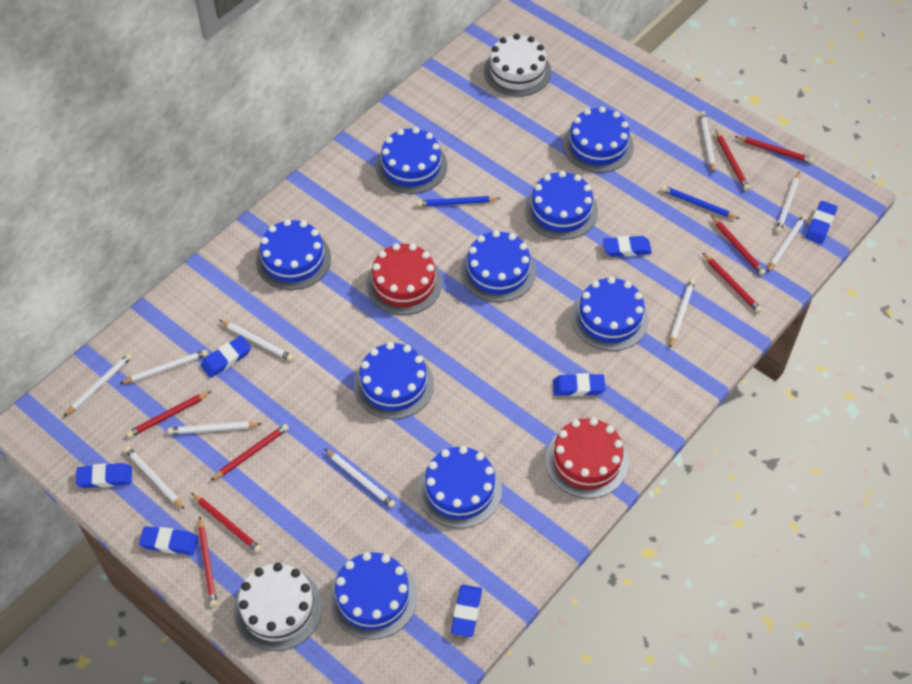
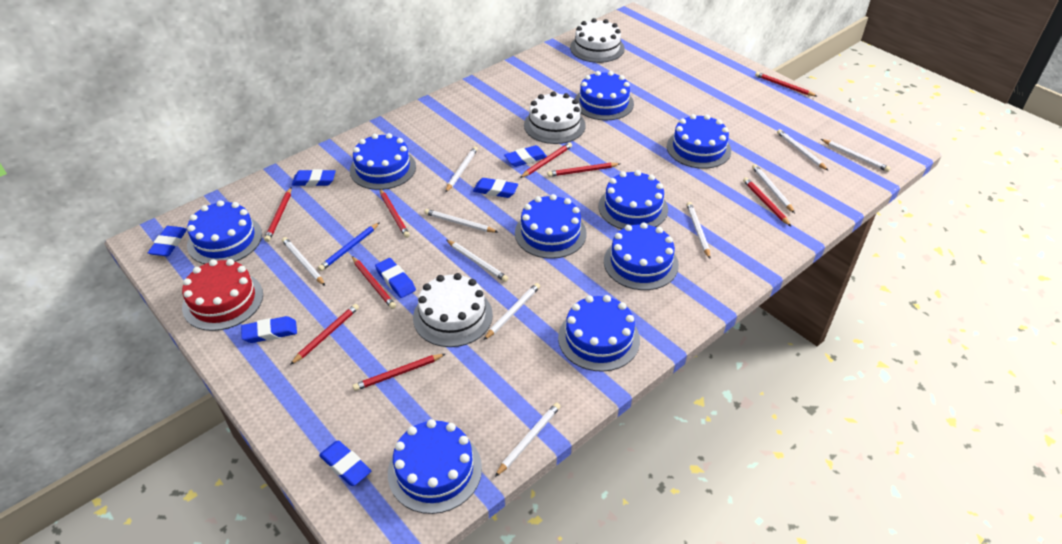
blue pencil: [417,196,501,206] [661,185,739,219] = 2 -> [318,222,380,271] = 1
red cake: [366,243,442,315] [545,418,628,498] = 2 -> [182,259,263,331] = 1
red pencil: [126,391,212,438] [191,493,262,553] [198,516,217,607] [210,424,289,481] [703,253,762,313] [711,216,766,275] [715,129,750,191] [734,136,814,163] = 8 -> [264,188,292,242] [290,304,359,365] [352,256,396,309] [353,354,445,391] [380,189,410,238] [520,142,572,178] [547,163,620,177] [743,177,792,227] [755,72,817,96] = 9
white cake: [234,563,323,651] [484,34,551,96] = 2 -> [413,273,493,347] [524,92,586,144] [570,18,625,63] = 3

